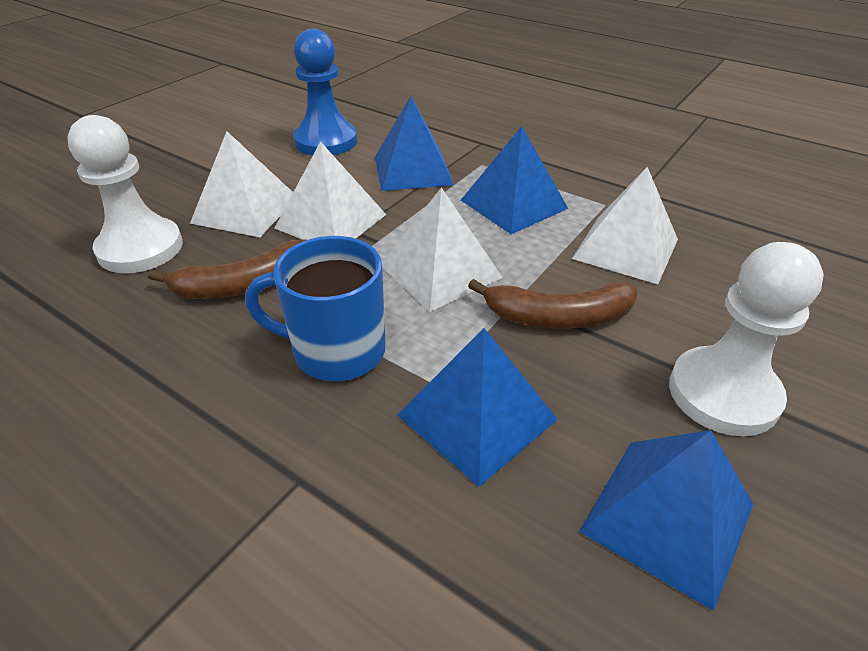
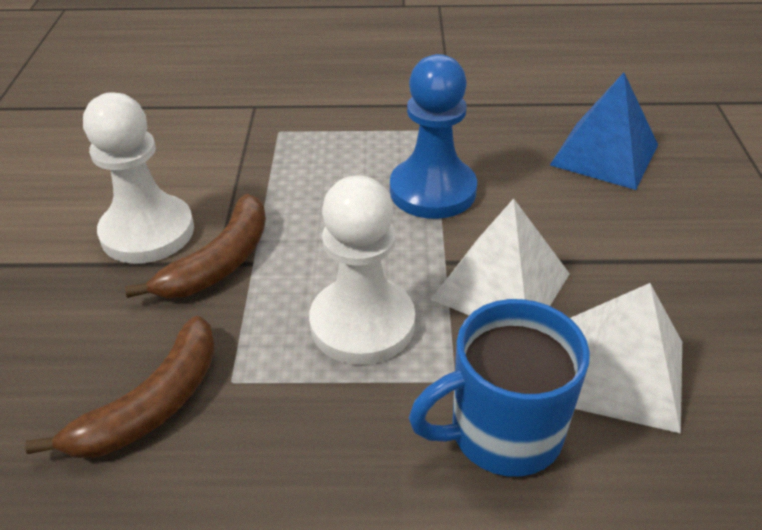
blue pyramid: [375,96,454,191] [397,328,558,487] [461,126,568,234] [579,430,753,611] = 4 -> [550,72,658,190] = 1
white pyramid: [190,131,293,237] [275,141,386,240] [382,187,503,312] [572,167,678,284] = 4 -> [431,198,570,315] [570,283,682,433] = 2

